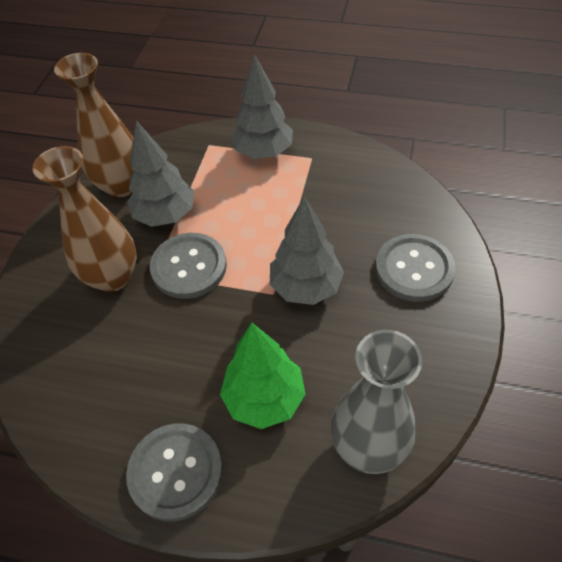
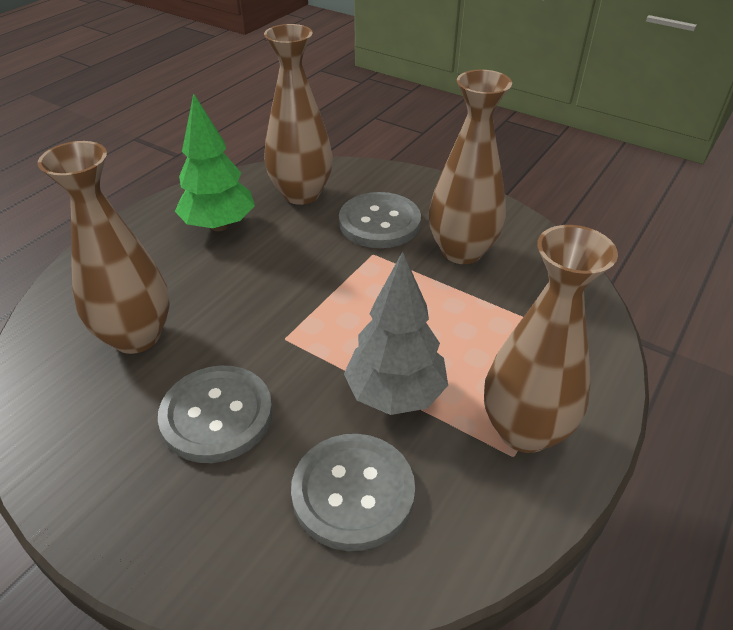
brown vase: [32,146,137,292] [54,53,134,198] = 2 -> [38,141,170,354] [264,24,333,205] [429,70,512,264] [484,225,618,453] = 4
grey tree: [127,121,194,227] [231,55,293,159] [270,196,344,305] = 3 -> [344,251,448,415] = 1
grey vase: [331,330,422,474] = 1 -> none = 0

